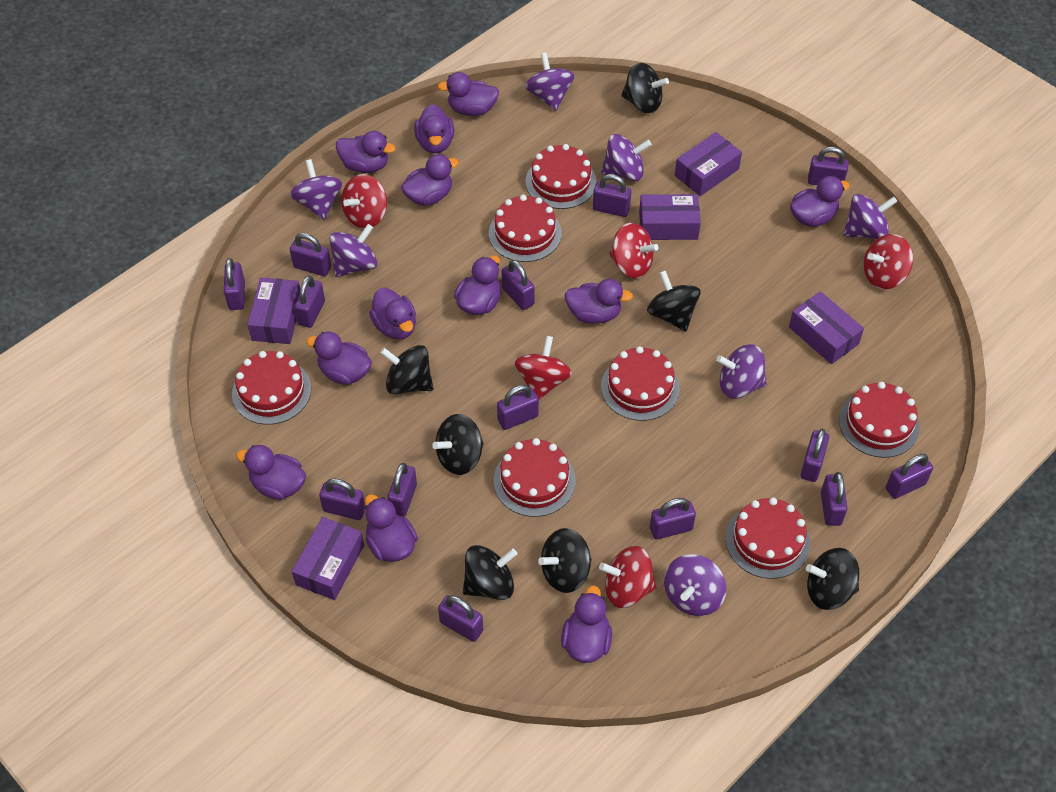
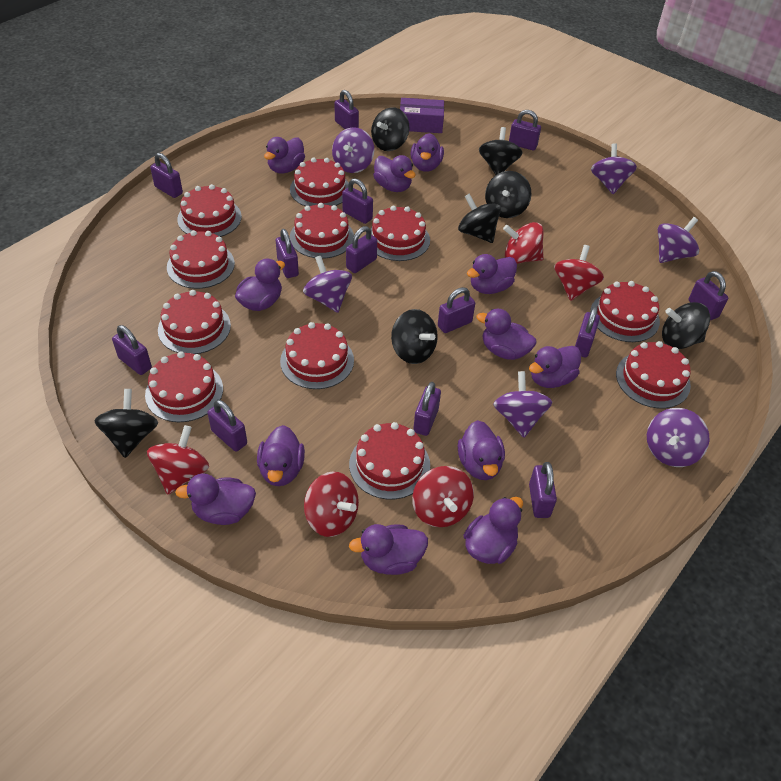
purple box: [247,278,300,344] [292,517,364,600] [639,194,701,240] [675,132,742,196] [789,291,864,364] = 5 -> [400,98,444,133] = 1
purple padlock: [224,258,245,310] [290,233,331,276] [294,276,325,328] [319,478,365,520] [387,463,417,517] [438,595,483,642] [497,385,539,430] [502,260,535,310] [593,174,631,217] [650,498,696,540] [800,429,829,482] [808,147,848,185] [821,472,848,526] [886,454,933,499] = 14 -> [112,325,152,375] [150,153,183,198] [208,400,247,452] [276,229,299,278] [335,90,359,129] [342,178,373,224] [346,226,377,273] [413,382,441,436] [438,287,475,333] [509,110,541,150] [529,462,557,518] [575,306,600,358] [688,271,728,320] = 13
purple spinning top: [290,159,342,220] [329,224,377,277] [525,53,575,111] [601,134,652,181] [664,554,726,616] [716,344,767,399] [843,194,897,239] = 7 -> [303,256,352,313] [332,127,374,173] [493,371,552,438] [591,143,637,194] [647,408,710,467] [658,217,699,263] = 6
red cake: [232,351,311,425] [489,195,562,262] [494,438,576,517] [525,144,597,209] [601,346,680,421] [726,497,810,579] [839,382,920,458] = 7 -> [145,351,223,422] [158,290,231,354] [167,230,235,289] [177,184,242,237] [280,322,354,389] [290,158,349,206] [290,203,354,259] [349,422,430,500] [370,206,430,261] [590,281,660,342] [616,341,691,409] = 11

